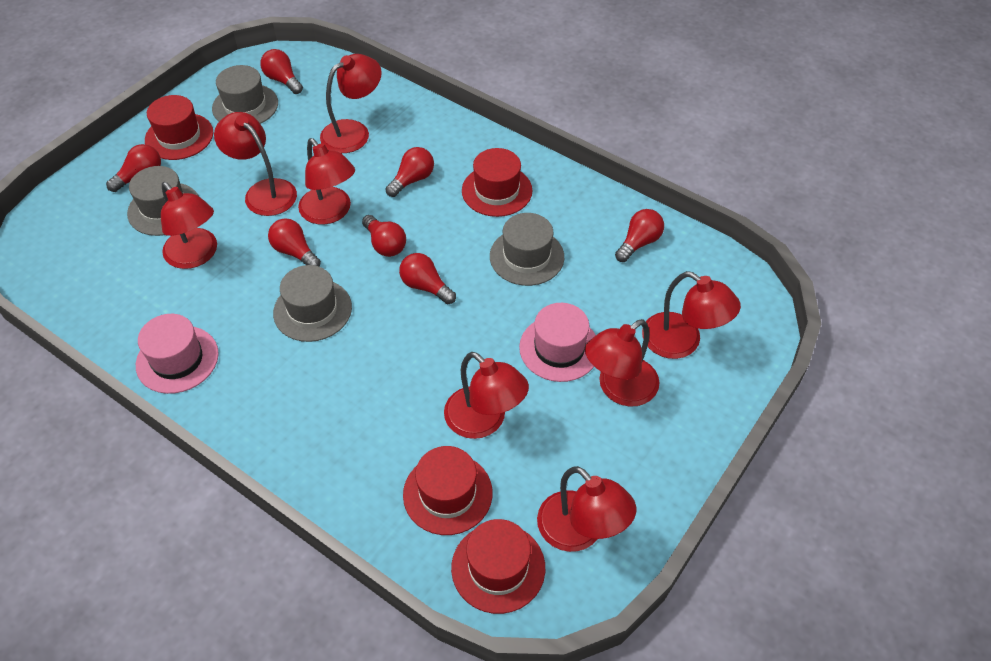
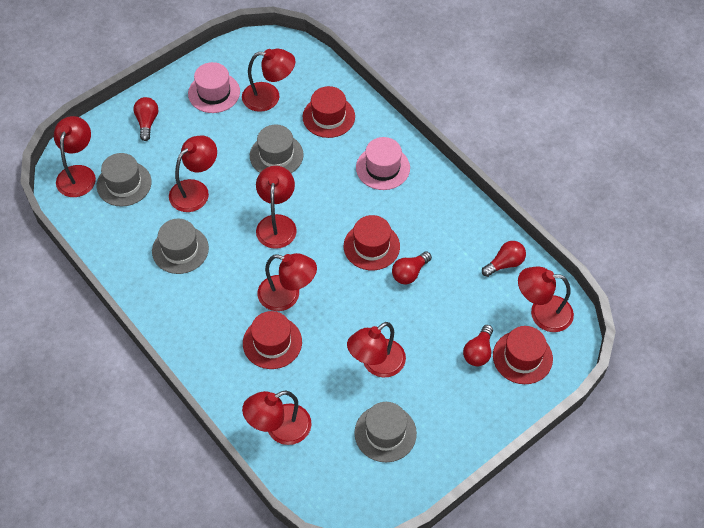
red light bulb: [106,144,161,192] [260,49,303,94] [268,218,321,267] [362,215,406,257] [385,147,434,197] [399,253,456,304] [615,209,664,262] = 7 -> [133,97,158,141] [392,251,432,284] [463,325,493,366] [482,241,526,277] = 4

